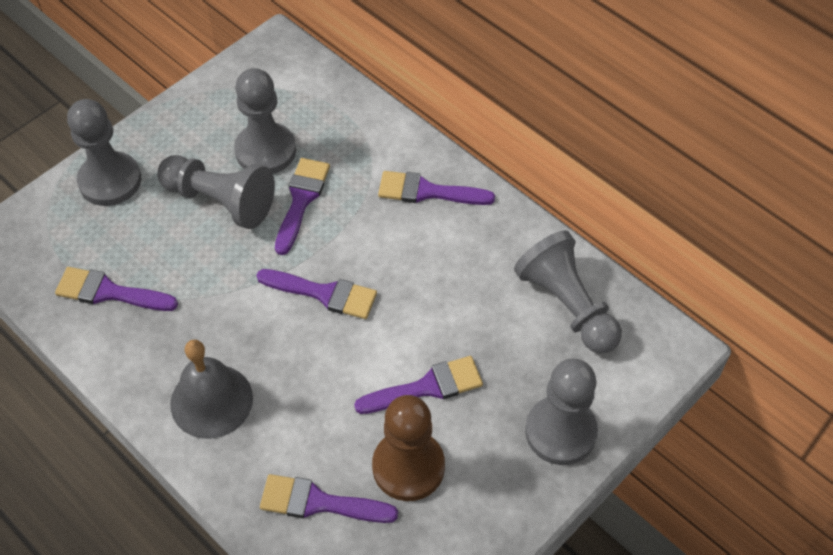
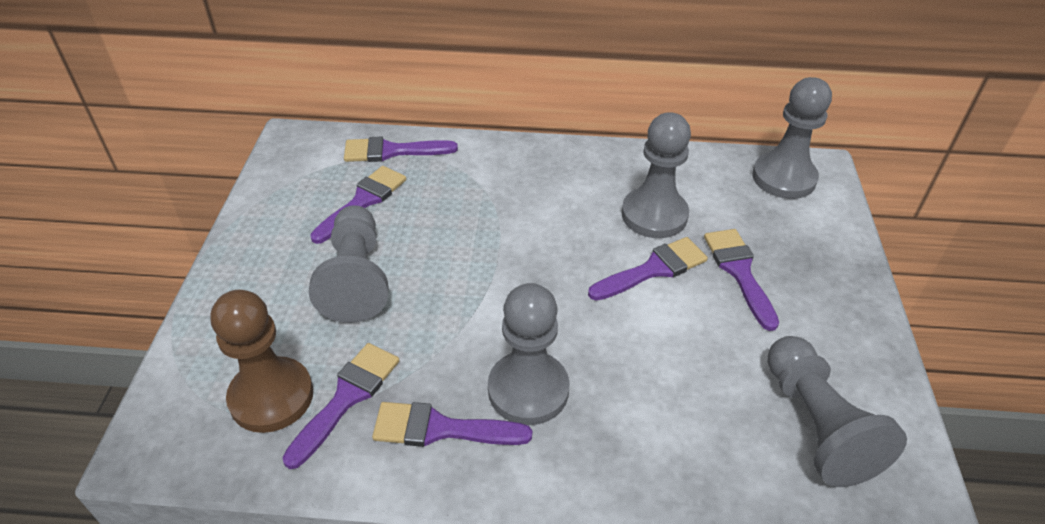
grey bell: [170,339,253,439] = 1 -> none = 0

